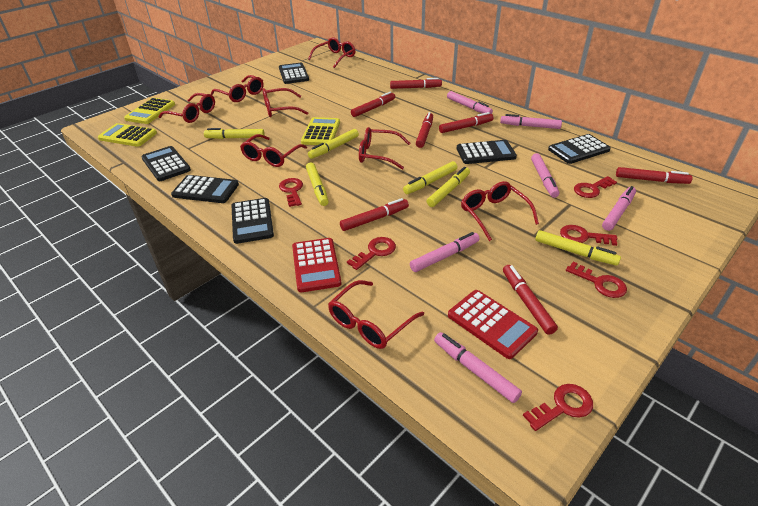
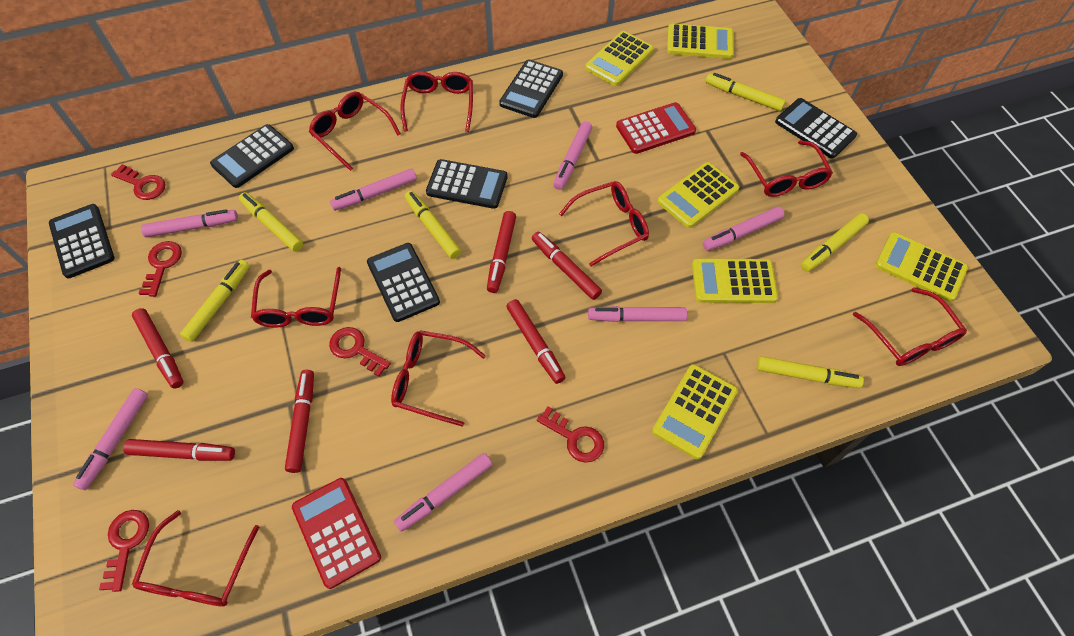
pink marker: [410,232,480,272] [434,332,522,403] [447,91,493,114] [500,114,562,129] [531,153,559,198] [602,186,636,231] = 6 -> [73,388,148,490] [141,209,238,237] [330,168,417,211] [394,453,493,532] [553,121,592,190] [588,306,687,322] [703,206,784,251] = 7
red key: [279,178,303,207] [347,237,396,270] [523,384,593,431] [560,225,618,246] [566,262,627,298] [574,176,617,198] = 6 -> [99,510,149,592] [111,164,166,200] [139,241,182,297] [329,327,391,377] [537,406,604,463] = 5
red marker: [340,198,409,231] [351,92,395,117] [390,78,442,89] [416,112,433,148] [439,112,493,133] [503,265,558,335] [616,167,692,184] = 7 -> [123,439,235,461] [132,308,184,389] [285,370,314,473] [487,211,516,293] [506,299,565,384] [532,232,602,300] = 6
yellow calculator: [98,123,157,147] [124,98,175,124] [301,117,340,145] = 3 -> [585,31,654,86] [652,364,738,459] [657,162,739,228] [667,23,734,59] [692,258,778,303] [875,232,968,302] = 6

